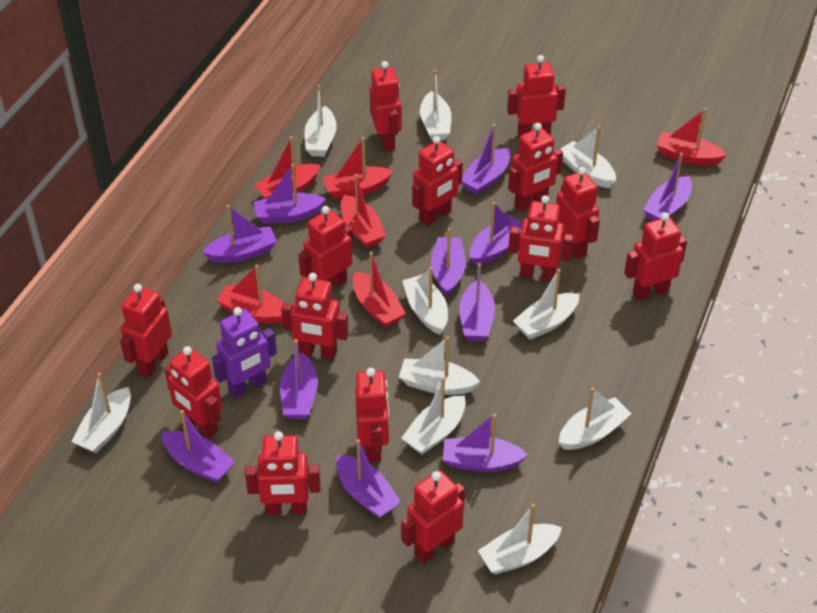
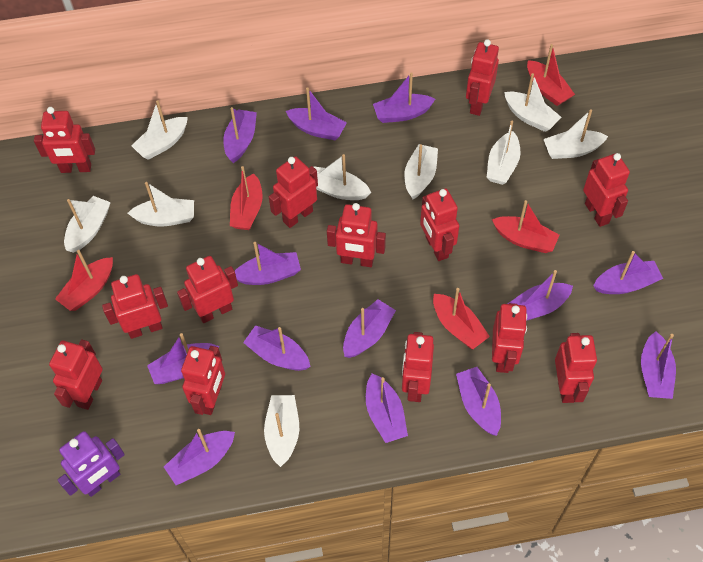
purple boat: [162,410,235,483] [203,205,277,263] [254,164,326,224] [280,339,318,419] [336,439,401,519] [431,228,466,296] [443,414,528,472] [459,263,495,341] [462,124,511,195] [470,202,522,265] [643,153,692,221] = 11 -> [147,333,219,384] [164,429,235,485] [223,107,257,163] [235,242,301,285] [243,325,311,371] [286,88,347,140] [343,299,396,358] [366,373,408,443] [373,72,435,123] [456,367,501,436] [508,270,573,321] [593,251,663,294] [641,331,676,399] = 13
red boat: [216,265,284,324] [254,137,321,198] [323,137,393,199] [341,174,386,248] [353,252,406,327] [657,108,727,166] = 6 -> [55,250,113,311] [230,166,263,230] [433,288,490,349] [492,200,559,253] [527,44,575,106] = 5
red robot: [120,284,172,378] [165,346,222,439] [245,431,321,515] [281,273,348,360] [298,206,354,286] [355,368,389,462] [370,61,402,151] [401,470,465,563] [412,136,463,226] [507,55,566,137] [508,123,563,211] [508,195,574,282] [556,167,600,259] [624,212,687,301] = 14 -> [34,107,95,173] [49,339,103,410] [102,274,168,339] [177,256,238,323] [181,346,225,415] [269,156,318,228] [327,203,386,267] [402,332,434,402] [420,188,459,261] [466,39,499,116] [492,303,527,373] [555,333,597,403] [583,153,630,227] = 13
white boat: [71,373,131,453] [304,85,337,157] [399,336,480,395] [402,267,448,335] [402,377,466,455] [420,70,452,141] [478,504,562,575] [513,269,579,340] [559,387,631,450] [560,126,616,188] = 10 -> [64,196,111,253] [128,182,194,226] [131,100,188,160] [264,395,299,467] [314,154,371,200] [404,144,438,199] [487,121,520,185] [504,73,561,132] [544,110,608,159] = 9

